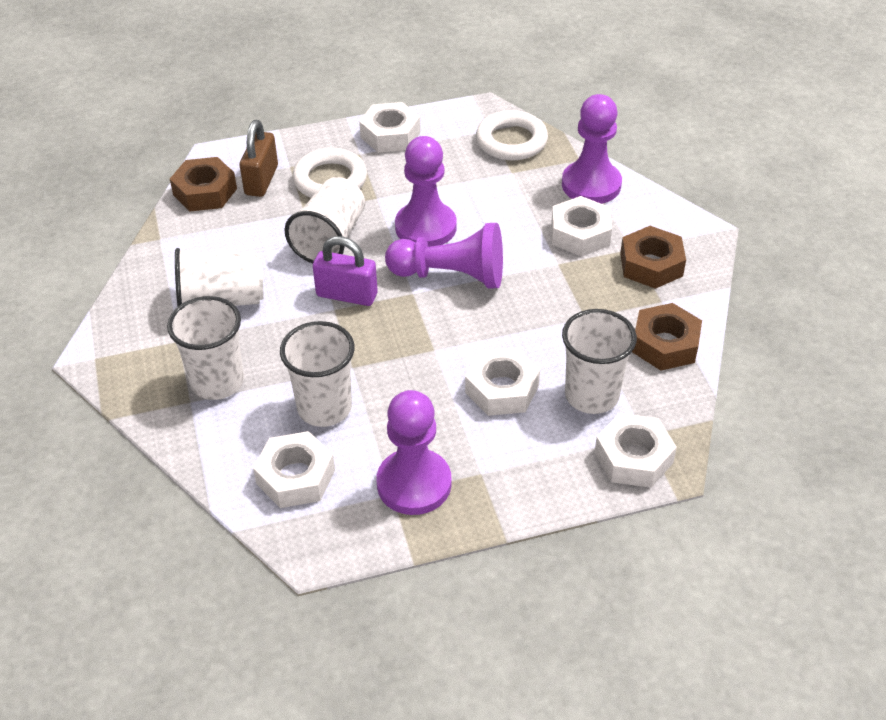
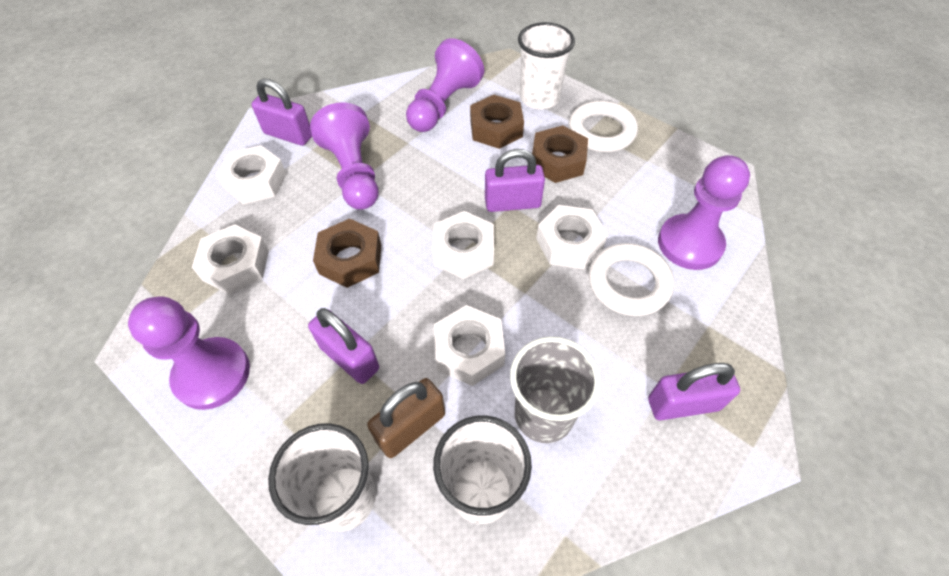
grey cup: none = 0 -> [510,337,601,443] = 1
purple padlock: [313,236,378,306] = 1 -> [251,78,312,146] [308,308,379,384] [485,149,545,212] [648,363,740,421] = 4
white cup: [167,296,244,400] [175,248,264,307] [280,321,355,427] [284,177,365,264] [562,309,637,414] = 5 -> [268,423,376,532] [433,415,532,524] [518,22,575,109] = 3

